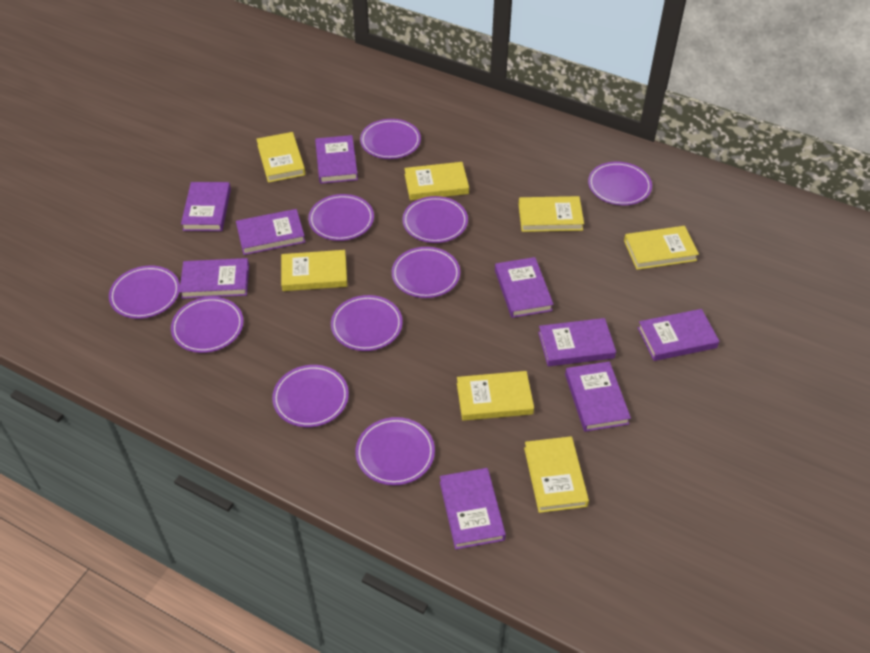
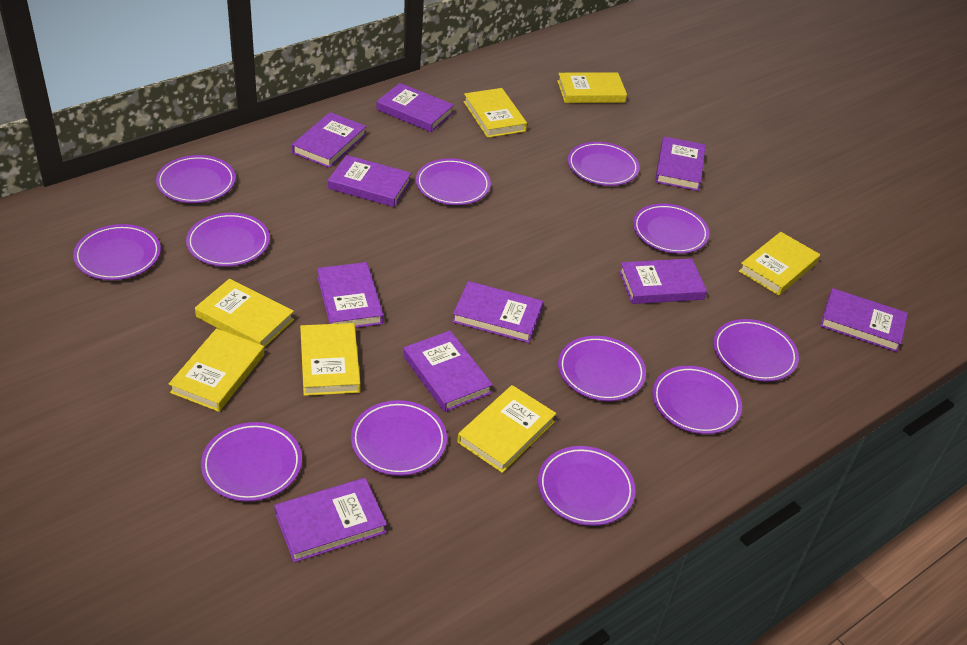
purple book: [179,258,249,299] [181,182,231,231] [236,209,305,255] [315,135,358,184] [440,468,506,549] [495,257,554,318] [538,318,616,366] [565,361,631,432] [638,309,719,361] = 9 -> [274,478,387,563] [292,112,366,168] [317,262,384,328] [328,155,411,207] [376,83,454,132] [403,331,493,412] [452,281,543,343] [619,258,707,304] [655,136,706,191] [820,288,908,352] = 10
purple plate: [109,266,180,319] [171,297,244,353] [272,365,349,427] [308,194,374,241] [331,295,403,351] [356,417,435,485] [360,119,421,159] [392,247,460,298] [402,196,468,243] [588,162,652,206] = 10 -> [73,224,161,280] [156,155,236,203] [186,213,270,267] [201,422,302,501] [351,400,447,476] [416,158,491,205] [538,446,635,526] [558,336,646,401] [568,142,639,186] [633,204,709,254] [652,366,742,434] [713,319,799,382] = 12

